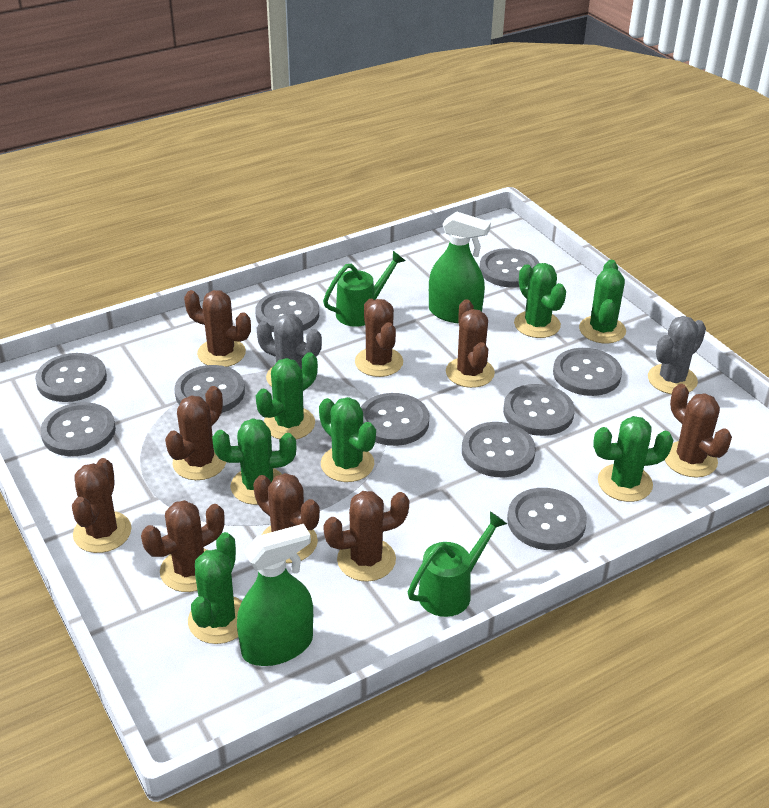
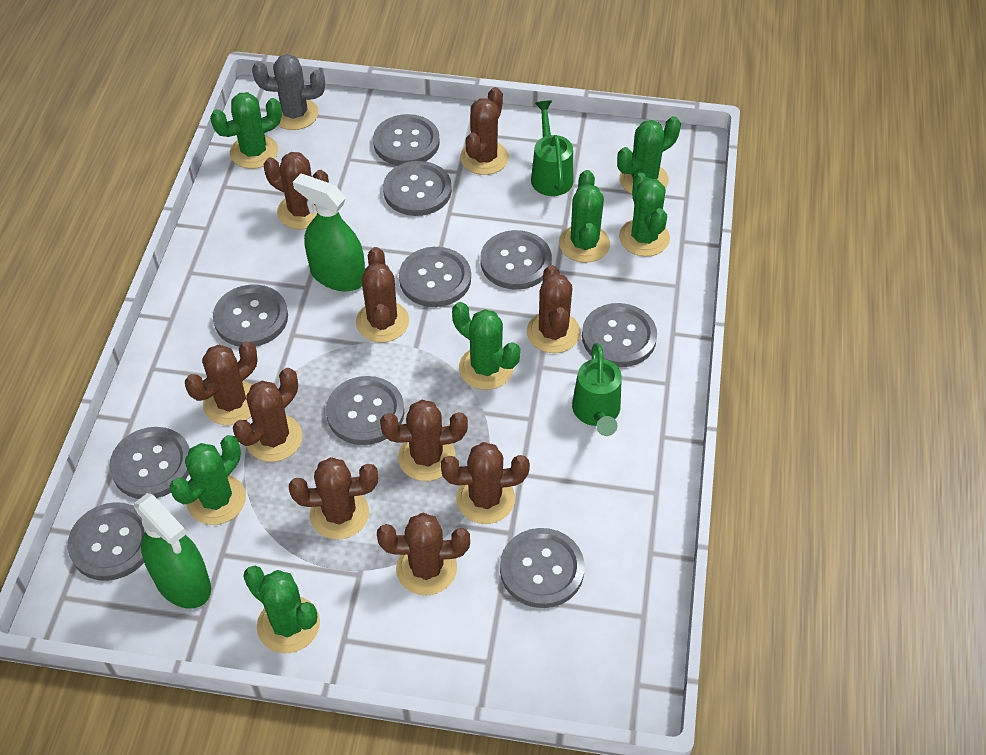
brown cactus: [72,458,132,553] [141,500,225,592] [165,386,226,480] [184,290,251,367] [253,473,320,563] [323,491,409,582] [355,299,403,377] [446,299,495,388] [665,384,732,478] = 9 -> [185,341,258,426] [233,368,303,462] [264,152,329,230] [289,457,378,539] [356,247,409,342] [377,513,470,595] [380,400,468,481] [441,442,530,524] [460,87,509,175] [527,265,580,353] = 10
grey cactus: [257,314,322,387] [648,316,706,394] = 2 -> [252,54,325,130] = 1

